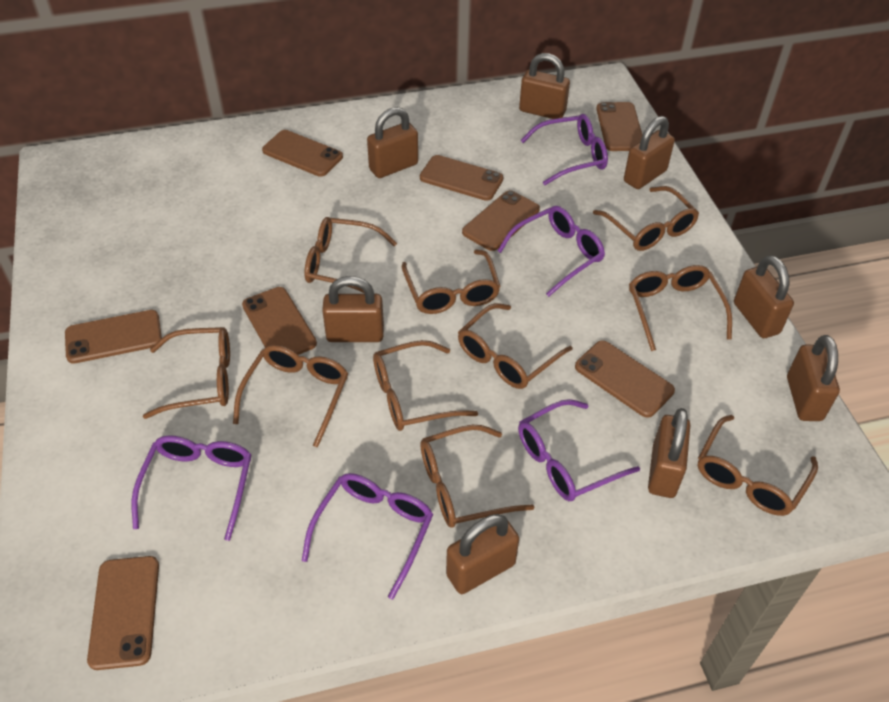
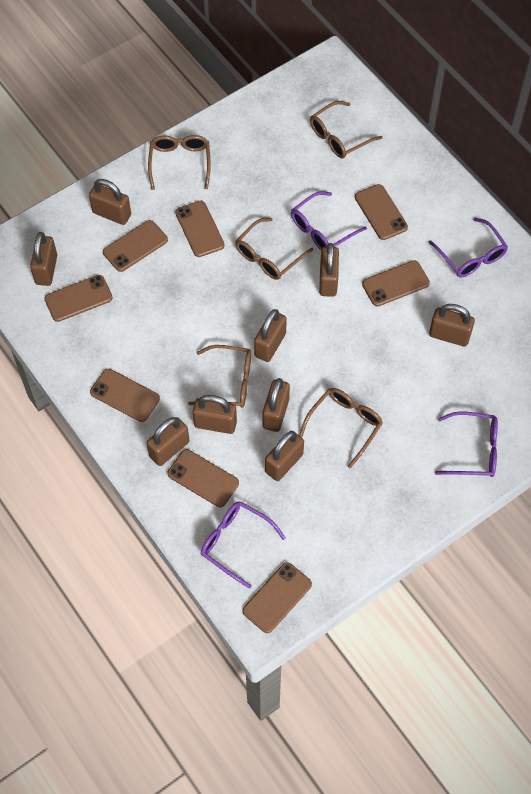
brown glasses: [143,327,230,419] [233,345,348,447] [304,217,397,294] [373,340,478,431] [402,250,501,314] [420,425,534,528] [458,303,573,389] [593,186,699,251] [629,265,732,351] [698,415,818,516] = 10 -> [148,135,211,190] [188,345,251,408] [235,218,313,280] [299,388,383,468] [310,101,382,159] = 5
brown padlock: [322,276,384,342] [367,107,418,178] [446,514,519,594] [519,53,570,119] [624,116,675,189] [648,408,690,498] [734,255,794,338] [787,335,840,421] = 8 -> [30,232,57,286] [89,179,131,225] [147,417,189,466] [193,395,237,434] [254,309,287,362] [263,378,290,432] [265,431,304,481] [319,243,339,297] [429,304,475,347] = 9
purple glasses: [131,435,252,541] [302,473,433,600] [497,206,605,297] [518,399,640,501] [520,114,608,185] = 5 -> [201,501,286,589] [291,191,367,250] [428,218,508,277] [435,411,498,477] = 4

